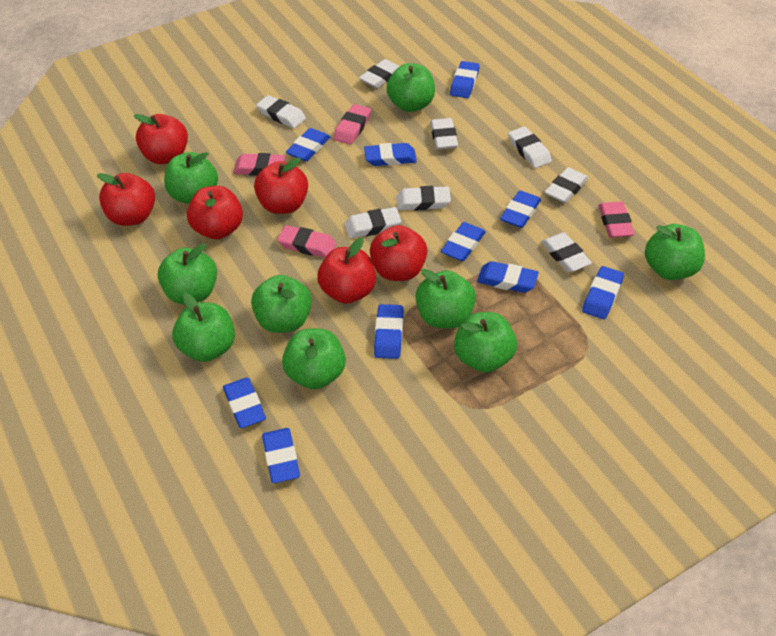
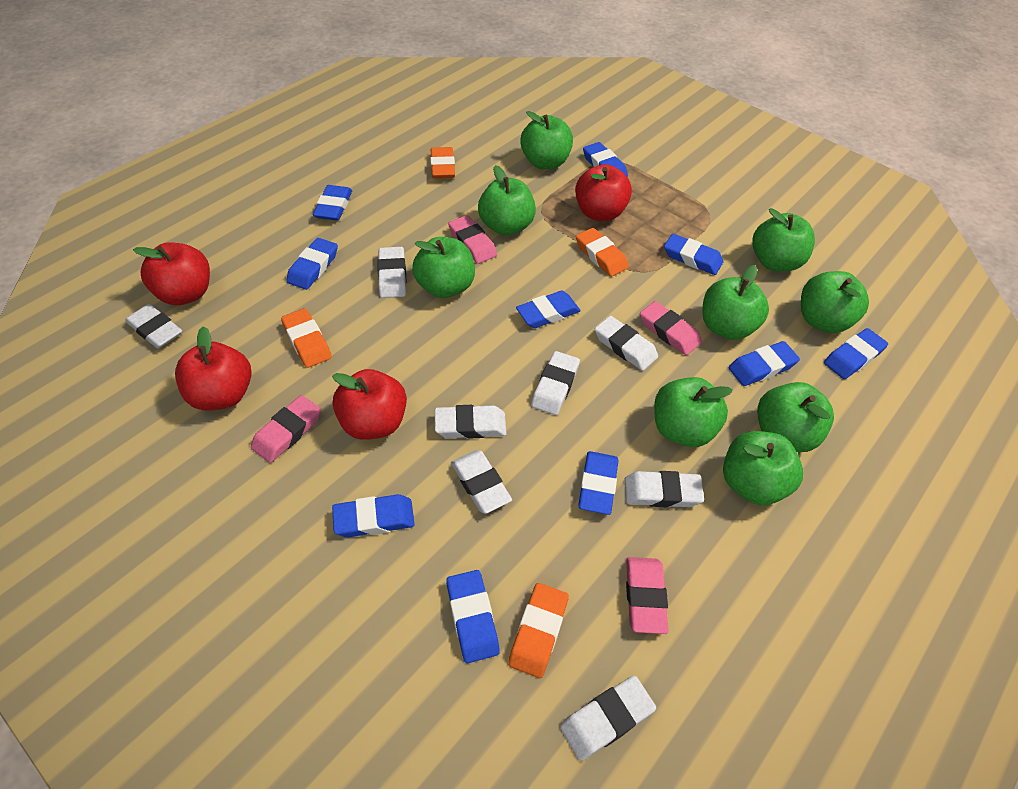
orange eraser: none = 0 -> [281,308,332,368] [430,147,455,179] [508,583,569,678] [576,228,629,277] = 4
red apple: [97,173,155,226] [134,114,188,164] [187,186,243,239] [254,157,308,214] [317,237,376,304] [370,225,427,281] = 6 -> [133,242,210,305] [175,326,252,410] [332,369,407,440] [575,164,632,221] = 4

